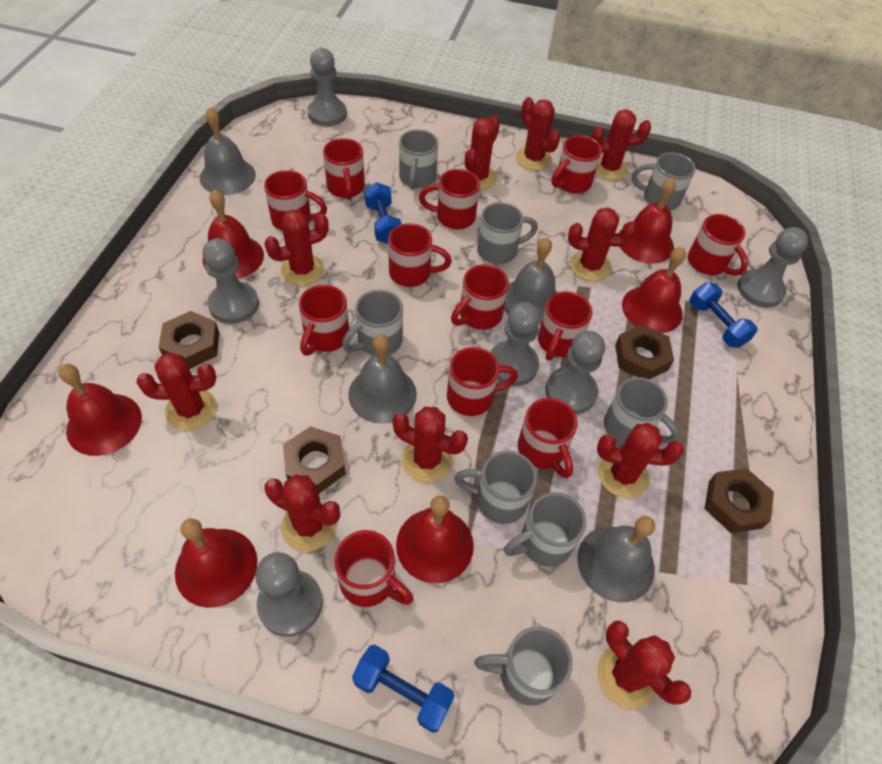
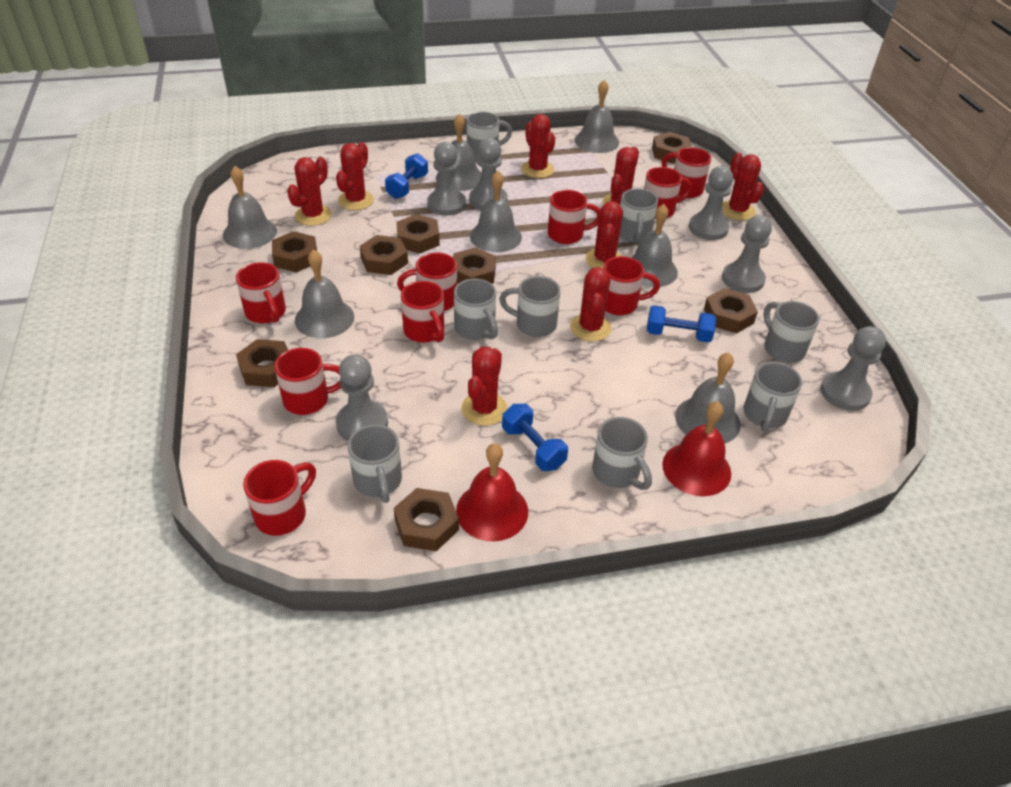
brown nut: [159,311,219,369] [283,426,346,493] [615,324,674,379] [704,468,774,533] = 4 -> [236,339,288,387] [272,231,317,273] [360,235,408,275] [394,488,459,551] [396,214,440,254] [453,247,496,284] [652,132,692,164] [704,288,758,333] = 8
grey bell: [200,107,256,195] [348,334,417,424] [504,237,557,325] [577,516,655,602] = 4 -> [223,166,277,249] [295,249,354,338] [436,114,482,191] [470,171,522,252] [575,80,619,153] [631,204,678,287] [675,352,741,443] = 7
red bell: [58,364,142,456] [175,518,258,608] [202,189,264,279] [396,495,474,584] [619,178,676,264] [622,247,686,333] = 6 -> [456,443,528,542] [662,401,731,496] = 2
red cactus: [136,352,217,431] [264,210,329,286] [264,475,340,552] [392,407,468,483] [463,115,500,190] [516,97,561,170] [568,207,637,281] [591,109,651,180] [597,423,684,498] [597,621,691,709] = 10 -> [287,157,332,226] [336,142,374,210] [461,347,507,426] [521,114,555,178] [570,267,612,341] [586,201,623,268] [602,146,639,205] [722,153,764,220] = 8
red mug: [264,170,327,230] [299,285,349,356] [323,138,365,200] [334,530,413,607] [388,223,452,287] [419,169,480,229] [447,347,518,416] [451,264,509,330] [518,398,578,479] [538,291,592,361] [552,135,602,194] [688,214,748,276] = 12 -> [236,262,286,323] [243,460,316,536] [274,348,341,415] [397,252,457,311] [401,281,444,343] [548,190,600,244] [603,256,660,315] [644,167,692,219] [662,147,711,198] = 9

